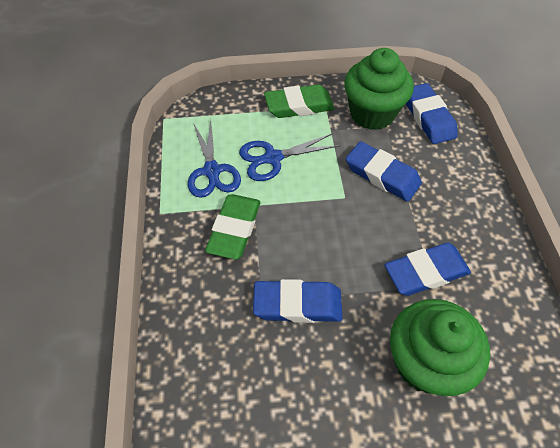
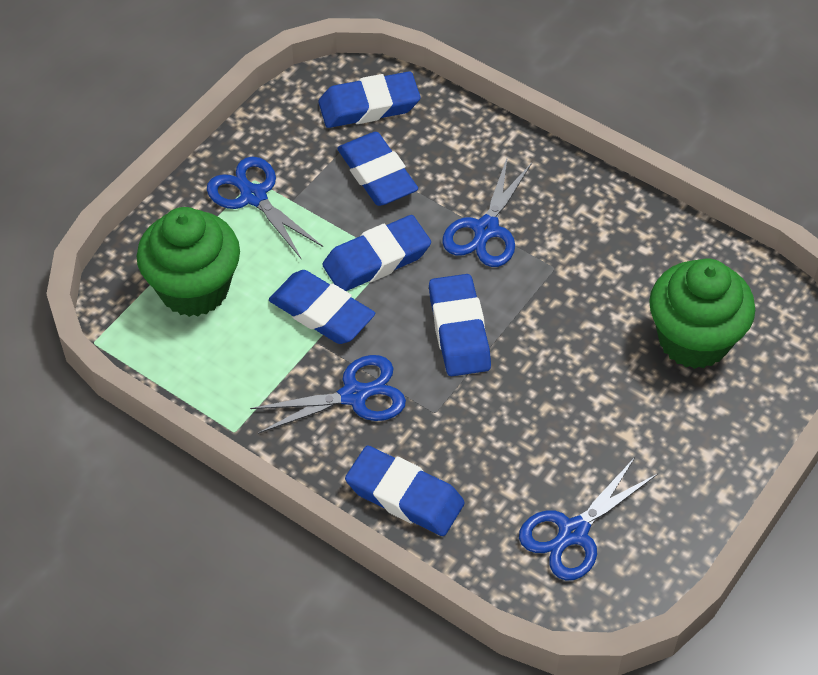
blue eraser: [253,279,342,323] [346,141,422,202] [385,243,471,296] [406,83,458,144] = 4 -> [269,270,375,344] [318,72,421,128] [322,215,431,291] [337,132,418,206] [345,446,465,536] [429,274,491,376] = 6
blue scissors: [188,119,241,198] [239,134,340,181] = 2 -> [207,157,323,260] [250,355,406,434] [443,156,532,267] [519,457,658,581] = 4
green eraser: [205,194,261,260] [264,84,334,118] = 2 -> none = 0

